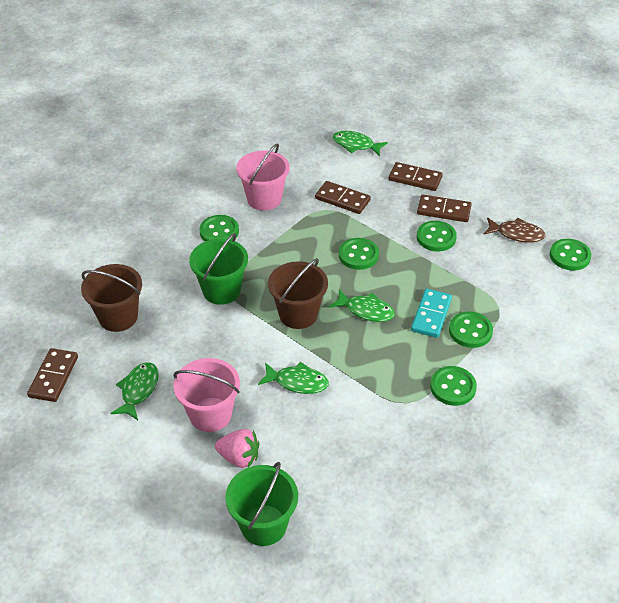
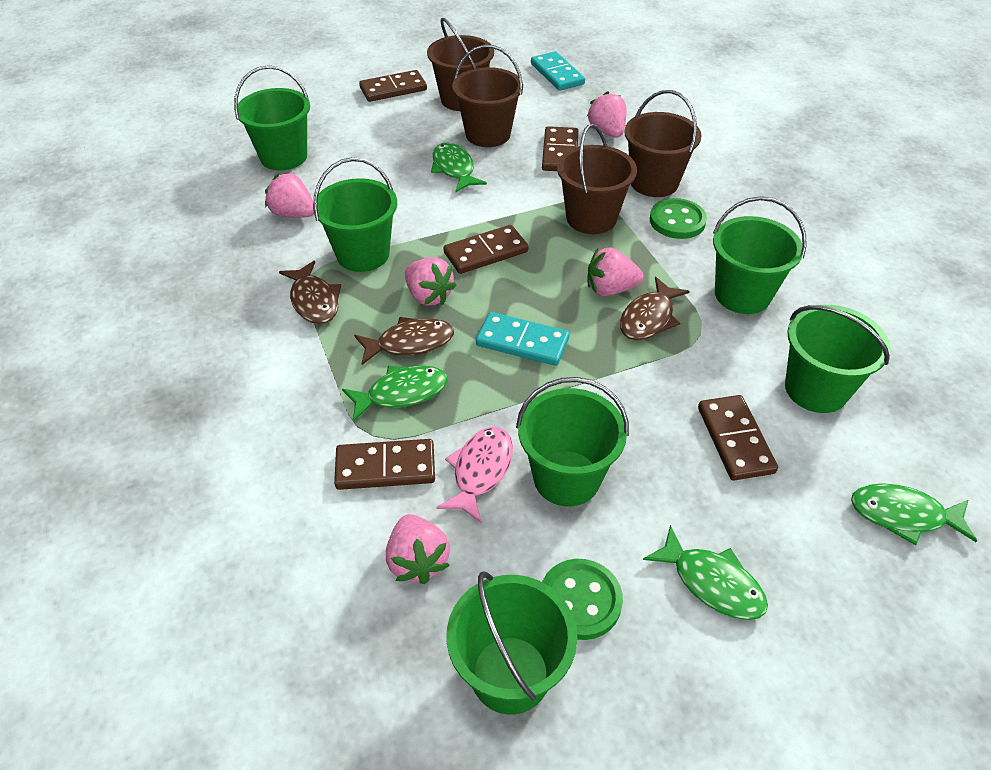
brown bucket: [81,264,142,332] [268,258,328,329] = 2 -> [427,18,494,111] [452,45,523,147] [557,124,637,234] [624,90,702,197] = 4
brown domino: [27,348,78,402] [315,181,371,214] [389,162,443,191] [417,195,472,222] = 4 -> [334,439,435,490] [359,70,427,102] [443,225,528,274] [542,126,578,171] [698,395,778,481] = 5
brown fish: [483,217,545,243] = 1 -> [279,261,341,324] [354,317,454,365] [620,277,690,340] = 3
green bucket: [189,233,248,305] [225,462,298,546] = 2 -> [234,65,310,170] [313,157,397,272] [446,572,577,715] [516,377,629,506] [713,196,807,314] [785,305,891,413] = 6
green button: [200,215,239,241] [339,238,379,270] [417,221,457,252] [430,366,477,406] [449,311,493,348] [550,239,591,271] = 6 -> [542,559,623,640] [650,198,707,239] = 2
pink bucket: [173,358,240,432] [236,143,290,211] = 2 -> none = 0
pink fish: none = 0 -> [437,427,513,523] = 1
pink strawberry: [215,429,259,468] = 1 -> [265,173,314,218] [386,514,450,584] [405,257,456,306] [587,91,626,138] [588,247,643,296] = 5
turquoise domino: [411,289,452,338] = 1 -> [476,312,570,366] [531,51,585,91] = 2

